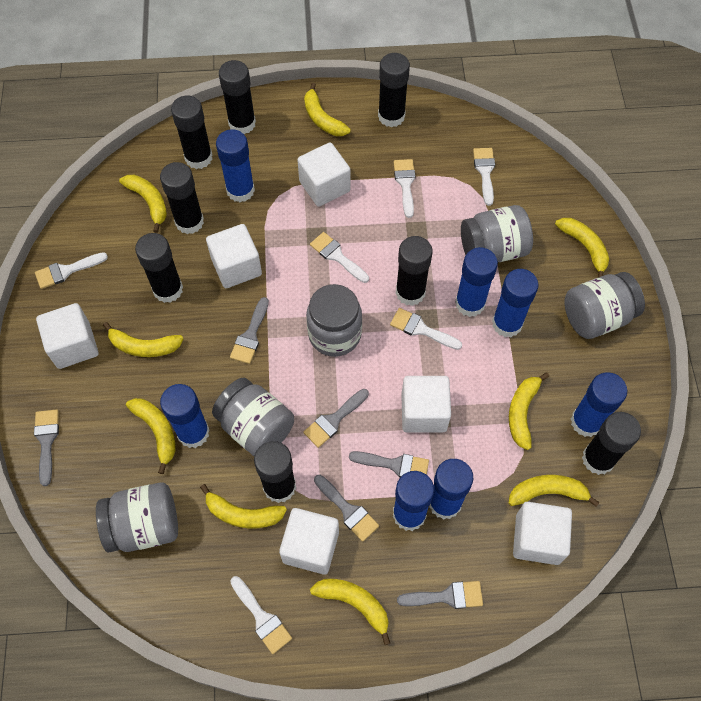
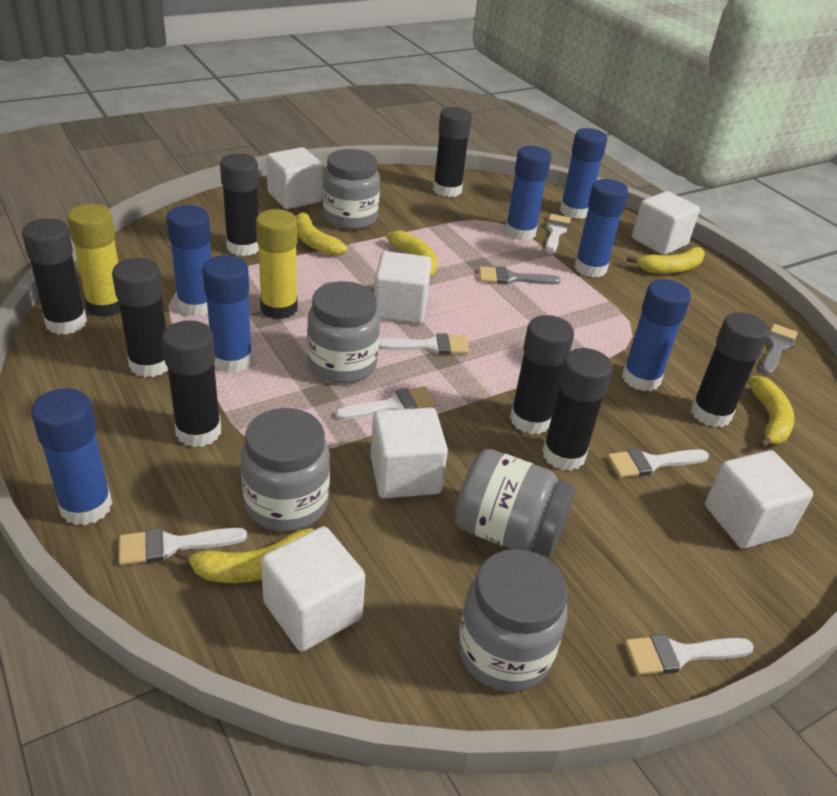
grey brush: [34,409,59,486] [230,297,269,364] [303,389,369,448] [314,475,379,542] [349,451,429,477] [397,581,483,609] = 6 -> [479,266,561,284] [761,324,798,375] = 2
yellow banana: [103,322,184,357] [119,175,167,233] [126,398,176,474] [200,484,287,529] [304,83,351,136] [310,579,390,645] [509,372,549,450] [509,475,600,507] [555,218,609,278] = 9 -> [175,528,314,583] [296,208,348,256] [387,231,438,277] [627,247,705,274] [748,376,794,449] = 5
yellow glue stick: none = 0 -> [67,204,120,317] [256,209,298,319] = 2

